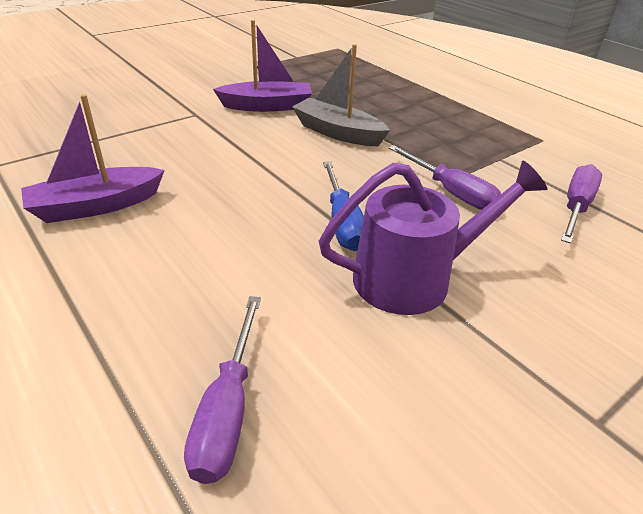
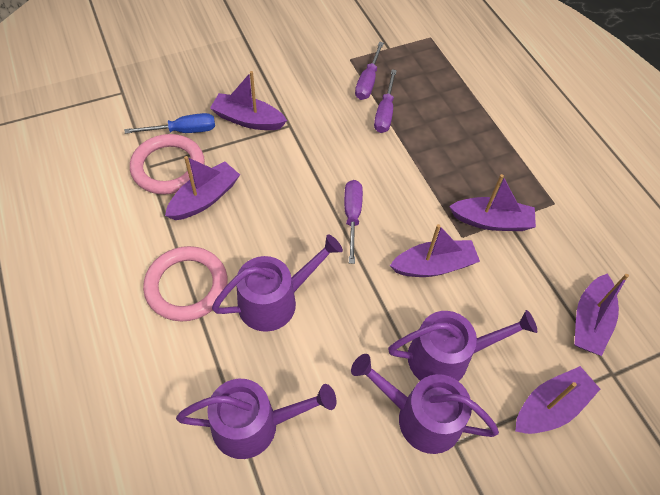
grey boat: [292,44,390,146] = 1 -> none = 0
pink ring: none = 0 -> [130,134,205,194] [143,246,228,321] = 2
purple boat: [21,94,165,223] [213,20,312,112] = 2 -> [165,156,240,220] [210,71,287,130] [390,224,480,277] [449,174,536,231] [515,366,600,434] [574,273,629,356] = 6
purple watering can: [319,160,548,315] = 1 -> [176,379,336,459] [212,234,343,332] [351,354,499,454] [388,310,537,381] = 4

